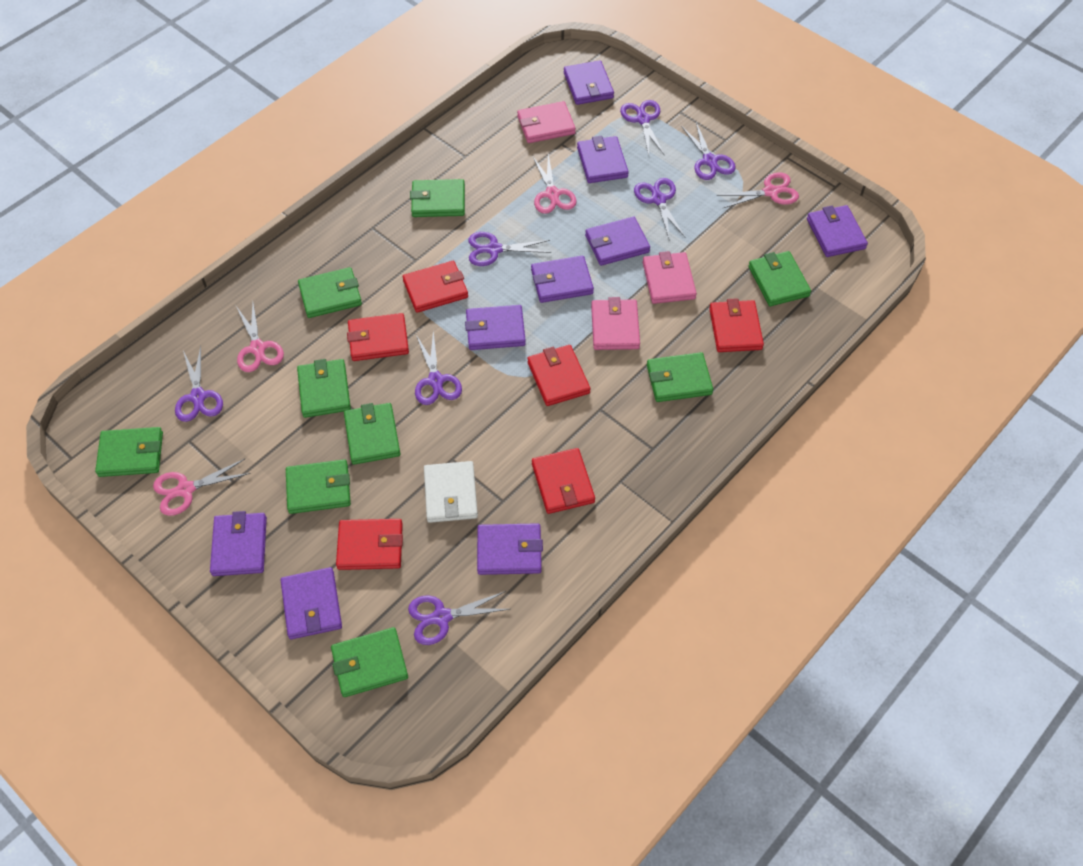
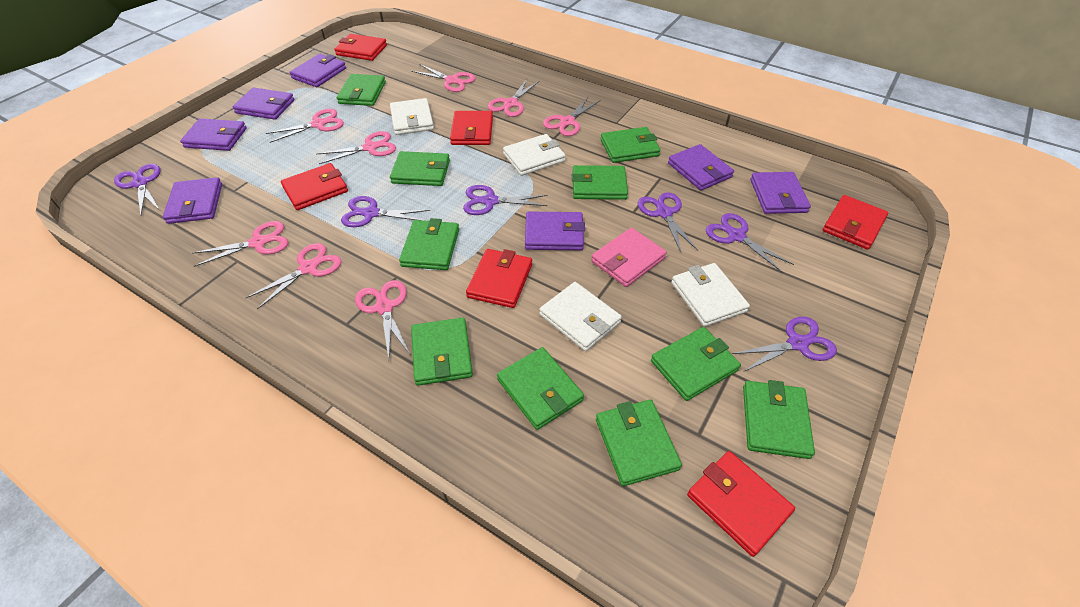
green wallet: [95,427,163,477] [286,459,351,514] [297,359,351,418] [298,267,362,318] [331,627,408,697] [344,403,400,465] [410,179,465,217] [647,352,713,402] [748,251,811,306] = 9 -> [337,74,386,106] [390,151,450,186] [399,218,459,270] [411,317,473,386] [497,347,584,430] [572,165,628,200] [596,400,682,486] [601,127,661,163] [651,327,741,401] [743,380,815,459] = 10
pink scissors: [153,459,251,516] [236,303,284,372] [533,154,577,214] [717,172,799,209] = 4 -> [192,221,288,267] [246,243,342,309] [266,109,344,143] [317,131,396,164] [355,280,411,360] [411,64,476,92] [488,79,539,117] [543,97,600,136] = 8
pink wallet: [517,101,576,143] [591,297,640,350] [642,251,697,304] = 3 -> [591,228,667,287] = 1
purple scissors: [175,346,223,422] [408,591,510,645] [415,331,462,405] [468,232,551,266] [620,100,664,156] [634,178,685,238] [681,122,736,180] = 7 -> [114,164,160,216] [341,196,430,227] [463,185,547,215] [638,192,698,252] [705,213,794,273] [732,317,837,372] = 6
purple wallet: [210,511,267,576] [281,567,342,639] [465,305,526,350] [477,523,543,575] [531,256,594,303] [564,60,614,105] [577,136,629,183] [585,217,650,266] [807,205,868,257] = 9 -> [163,177,222,224] [180,118,247,151] [233,87,294,120] [290,54,346,87] [525,212,585,250] [668,144,734,191] [750,172,811,214] = 7
white wallet: [424,461,478,523] = 1 -> [390,98,434,135] [503,134,566,176] [539,282,622,351] [671,263,750,327] = 4

